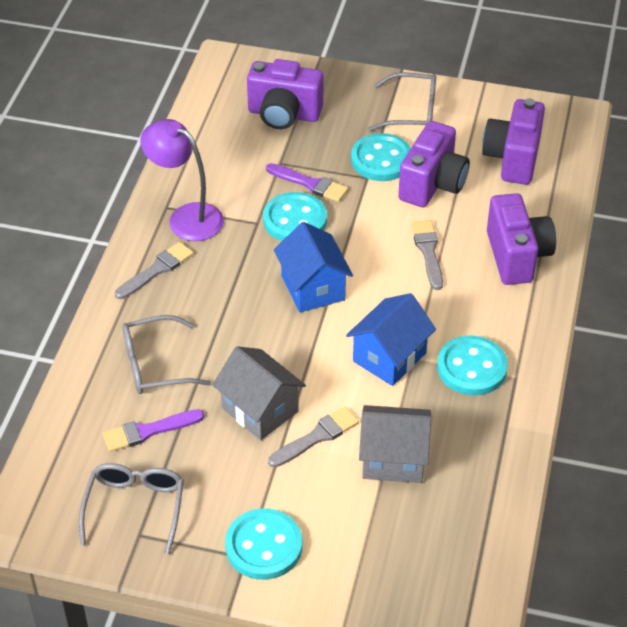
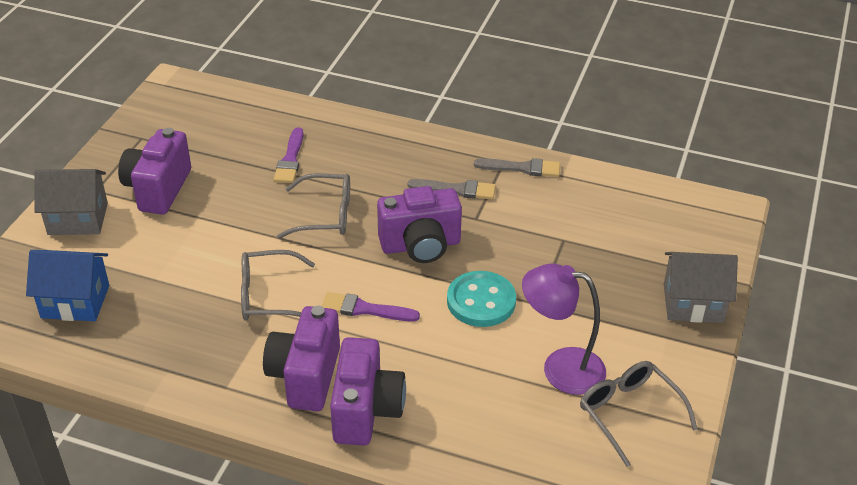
blue house: [274,222,353,313] [346,293,436,386] = 2 -> [26,250,109,321] = 1
grey brush: [115,242,194,299] [268,407,359,468] [411,220,443,290] = 3 -> [407,179,496,199] [474,158,560,177] = 2
turquoise button: [225,508,302,580] [263,192,327,241] [351,133,411,181] [437,335,508,395] = 4 -> [447,271,516,327] = 1

